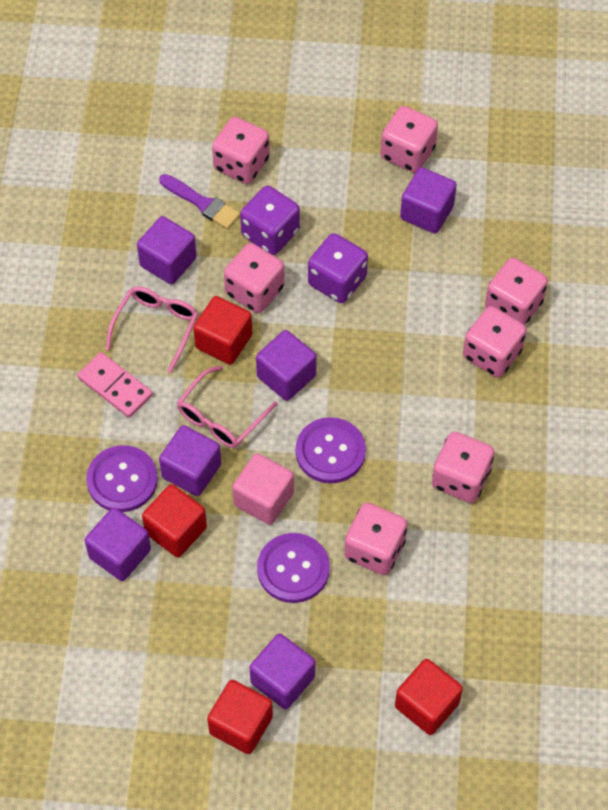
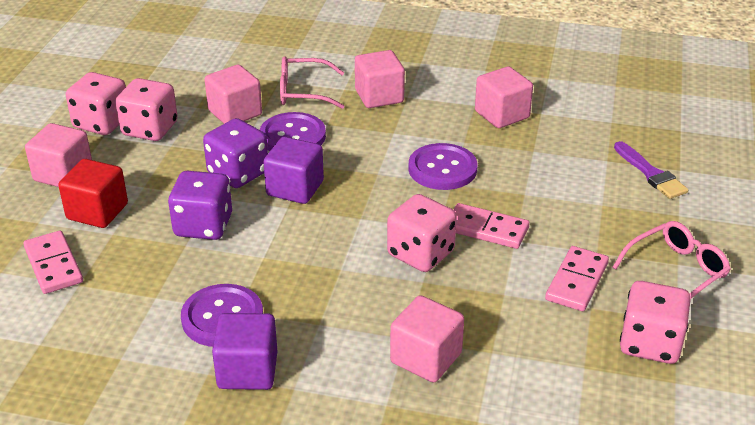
pink cube: [232,453,294,525] = 1 -> [25,123,92,187] [205,64,262,124] [355,50,405,108] [390,295,464,383] [475,66,533,128] = 5
pink dice: [212,117,270,184] [224,243,285,313] [344,503,407,575] [381,106,438,173] [432,432,494,503] [463,306,527,378] [485,258,548,325] = 7 -> [66,72,126,135] [115,78,178,141] [387,194,457,272] [620,281,691,364] = 4
pink domino: [77,352,153,418] = 1 -> [23,230,83,294] [453,203,529,249] [545,246,609,311] = 3
purple cube: [85,508,151,581] [137,216,197,285] [159,425,221,496] [250,633,315,709] [256,330,316,401] [400,167,457,234] = 6 -> [212,313,277,390] [263,137,324,204] = 2
red cube: [142,484,207,558] [193,296,252,365] [207,680,273,754] [395,659,463,735] = 4 -> [58,159,128,228] = 1

